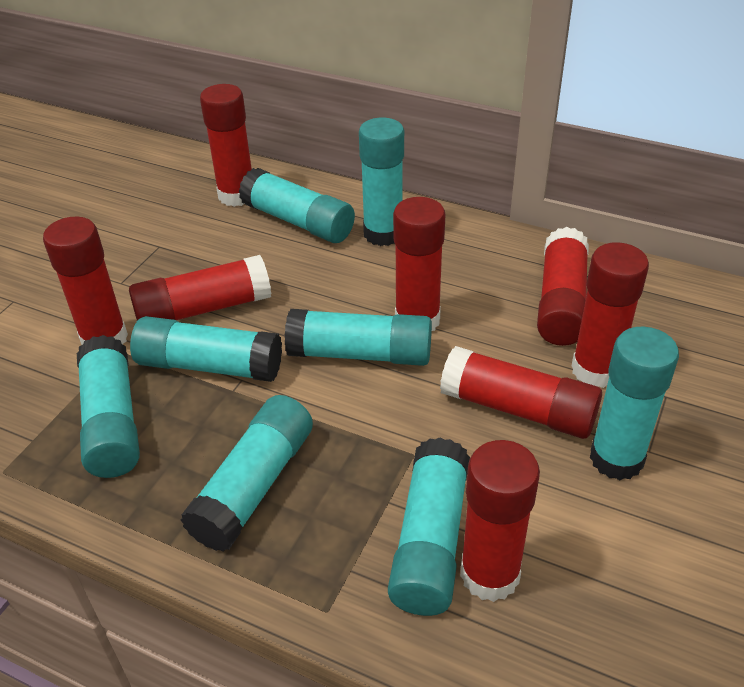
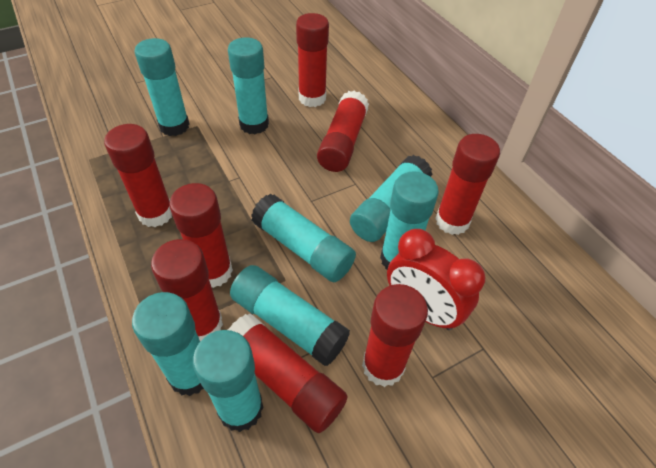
red clock: none = 0 -> [387,229,485,330] = 1

